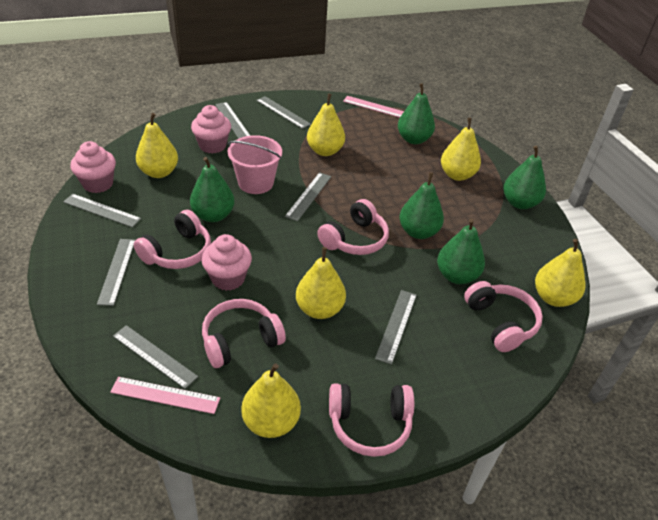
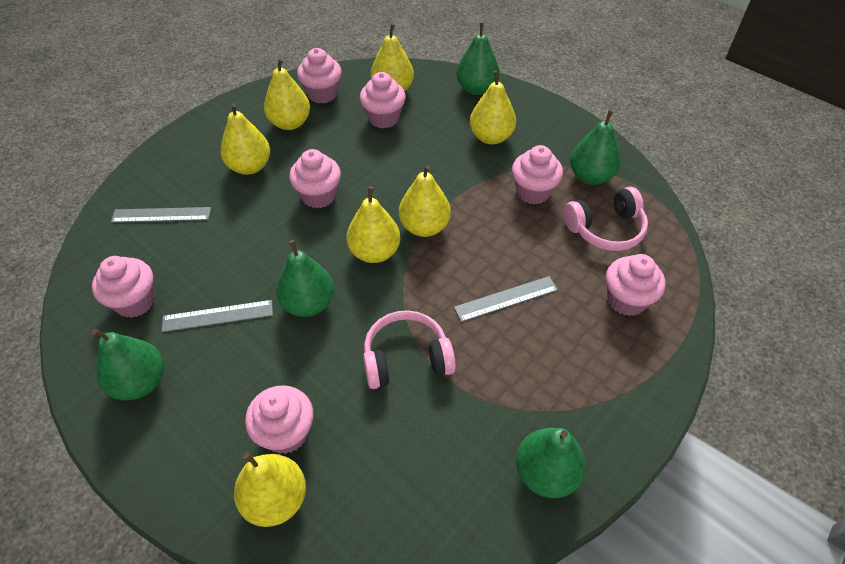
grey ruler: [63,194,141,228] [97,239,135,306] [113,325,198,389] [215,102,250,139] [256,96,311,129] [285,172,331,221] [375,290,417,365] = 7 -> [111,207,211,223] [162,300,273,332] [454,276,558,322] = 3
pink bucket: [227,135,282,194] = 1 -> none = 0
pink cupcake: [71,141,116,193] [191,105,231,154] [202,234,252,291] = 3 -> [92,256,155,318] [245,385,313,454] [289,149,341,208] [297,48,342,103] [360,72,406,129] [512,145,563,204] [606,254,666,316] = 7
pink headphones: [134,210,211,269] [202,299,286,368] [317,199,389,255] [329,383,414,457] [464,281,543,352] = 5 -> [363,310,456,389] [564,187,648,251] = 2
pink ruler: [110,377,220,414] [343,96,404,118] = 2 -> none = 0
yellow pear: [136,113,178,178] [241,363,301,438] [296,247,346,319] [307,94,345,156] [441,118,481,181] [535,239,586,307] = 6 -> [221,103,270,175] [234,452,306,527] [264,58,310,130] [346,187,401,263] [371,24,414,92] [399,165,451,237] [470,71,516,144] = 7

